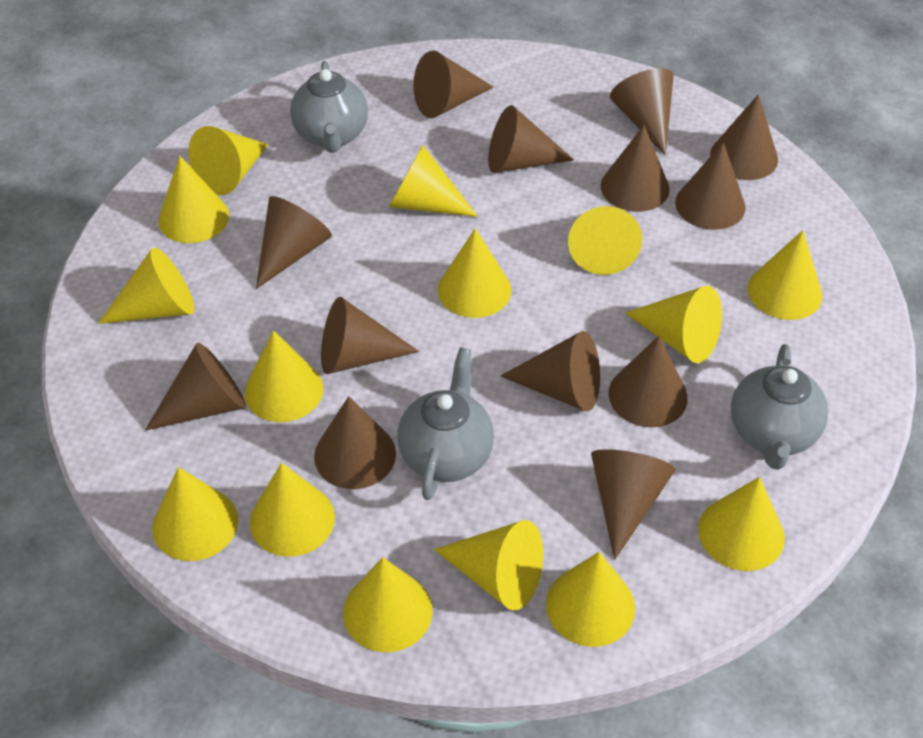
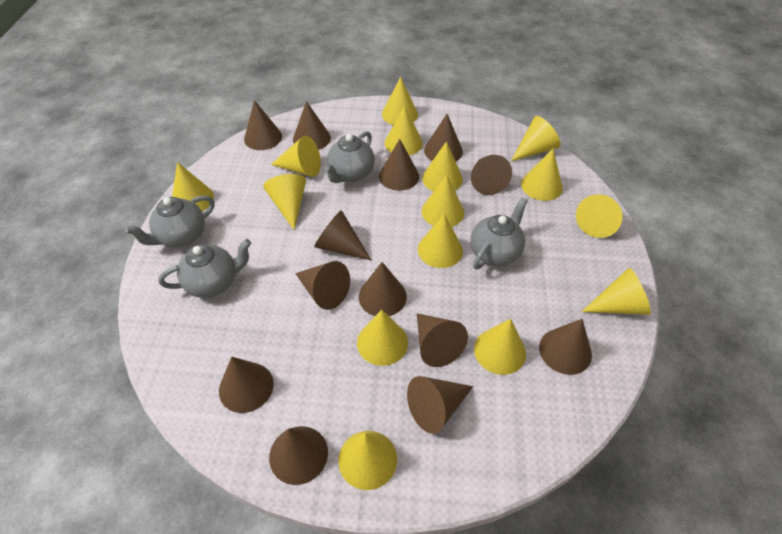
grey teapot: [290,61,368,153] [397,347,494,500] [731,344,828,470] = 3 -> [125,196,215,247] [159,239,251,298] [324,131,375,183] [471,197,528,269] = 4

